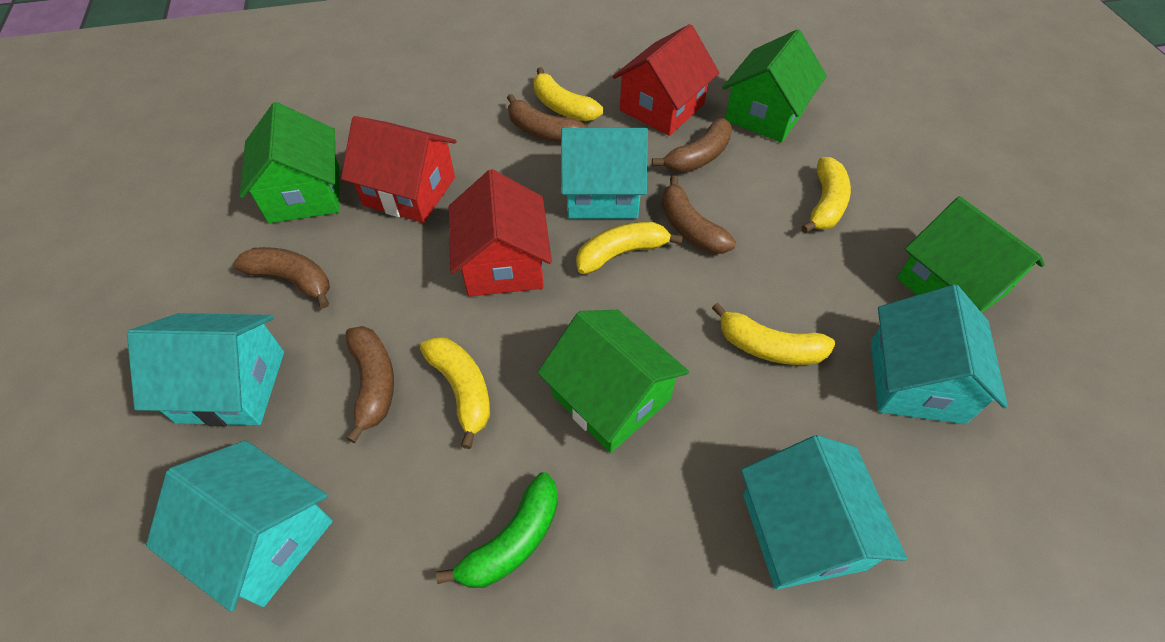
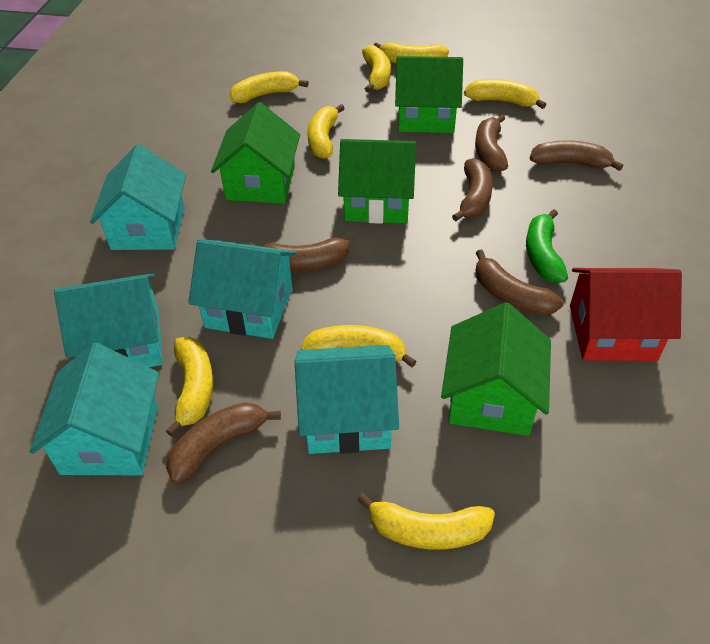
brown banana: [233,247,330,309] [346,326,394,443] [507,94,588,142] [652,118,732,173] [662,175,736,254] = 5 -> [166,402,281,484] [249,238,350,271] [452,158,493,221] [475,114,508,172] [476,250,564,315] [530,140,623,171] = 6
red house: [341,116,457,223] [449,169,552,297] [612,24,719,136] = 3 -> [570,268,682,361] = 1
yellow banana: [420,337,490,449] [534,67,603,121] [576,222,683,274] [712,303,835,365] [801,157,851,233] = 5 -> [166,337,213,437] [230,71,309,103] [301,325,417,368] [307,104,345,159] [357,493,495,550] [362,45,391,93] [374,42,449,64] [464,79,546,109] = 8

